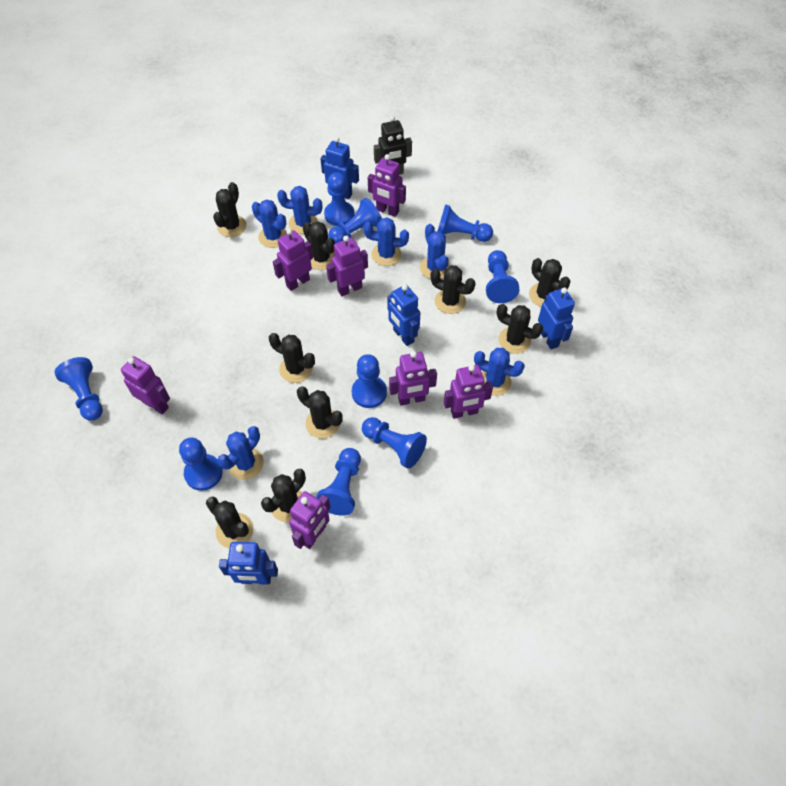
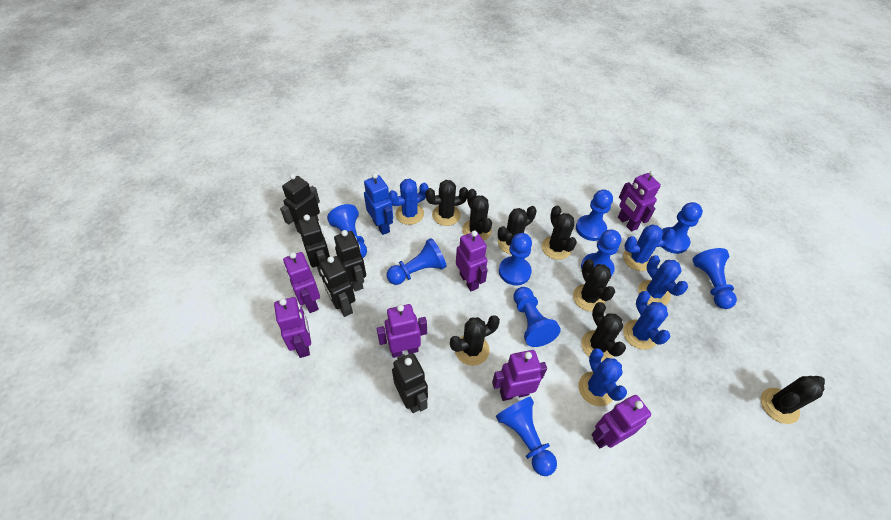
black cactus: [206,497,254,548] [213,182,247,237] [261,469,306,522] [269,333,315,383] [297,386,343,439] [303,222,335,270] [430,265,476,314] [497,304,543,354] [529,258,570,307] = 9 -> [426,180,468,226] [450,315,500,366] [462,189,492,241] [498,206,537,254] [542,205,577,260] [573,259,615,312] [581,302,626,361] [761,376,825,424] = 8
black robot: [374,116,412,175] = 1 -> [280,174,320,233] [298,214,330,277] [320,256,355,317] [334,230,366,292] [392,353,428,413] = 5
blue cactus: [217,426,264,480] [252,200,287,248] [277,186,322,234] [363,217,409,266] [420,224,450,279] [474,348,525,396] = 6 -> [389,179,429,225] [579,348,627,406] [623,224,675,271] [623,291,670,350] [638,255,688,305] = 5
blue robot: [219,542,278,585] [320,137,359,199] [387,284,420,346] [538,288,575,349] = 4 -> [364,173,393,235] = 1

